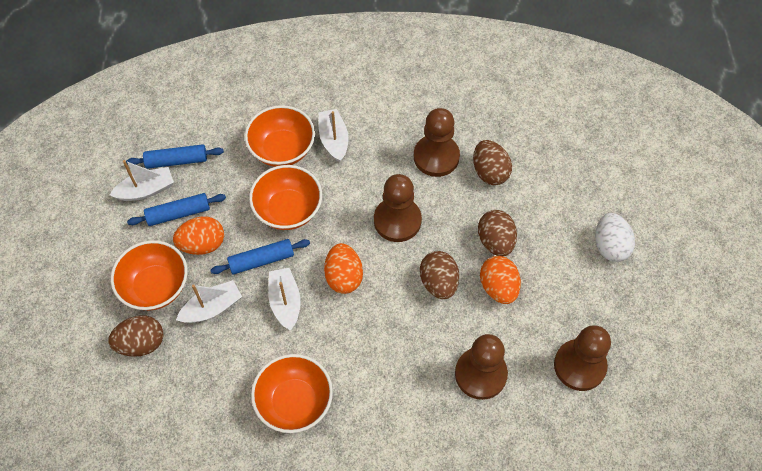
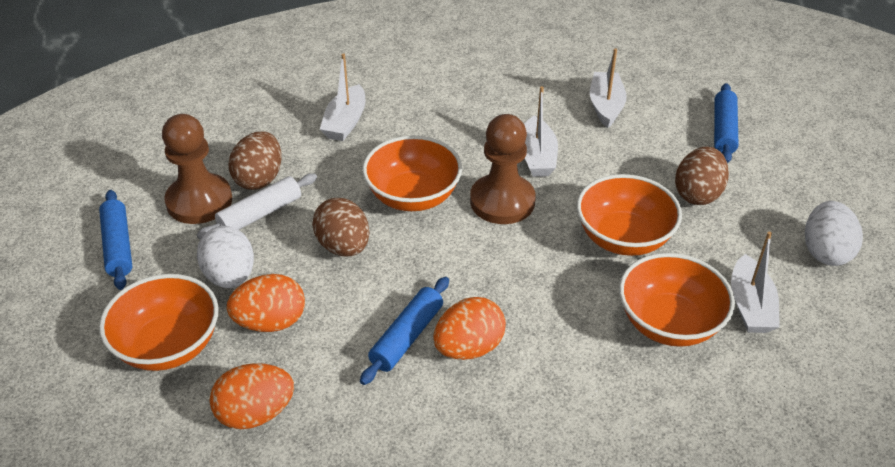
brown egg: [108,316,163,357] [420,251,459,299] [473,140,512,185] [478,210,517,256] = 4 -> [228,131,281,190] [312,198,369,257] [675,146,729,205] = 3
brown pawn: [374,174,422,242] [414,108,460,177] [455,334,508,400] [554,325,611,391] = 4 -> [162,114,232,224] [470,114,536,224] = 2
white egg: [595,213,635,262] = 1 -> [197,226,254,288] [805,201,863,266] = 2
white rolling pin: none = 0 -> [197,173,317,239] = 1

